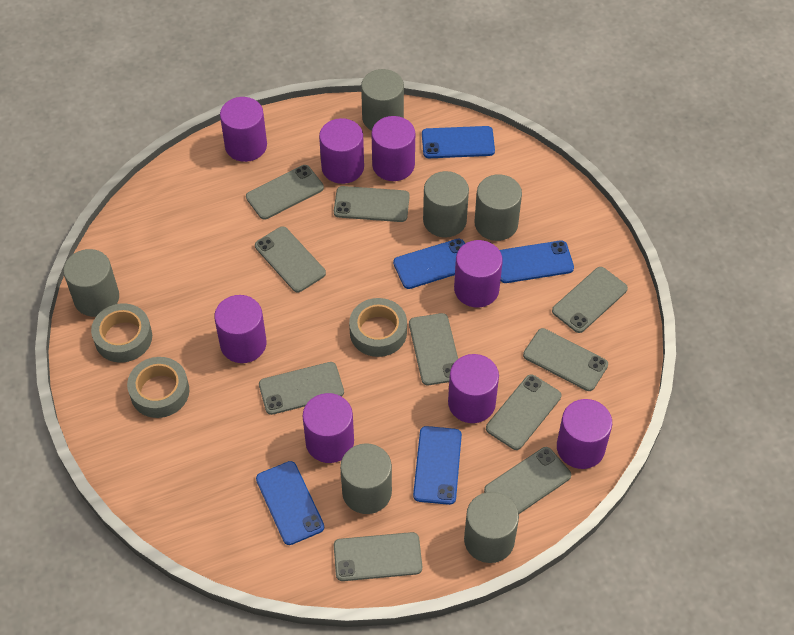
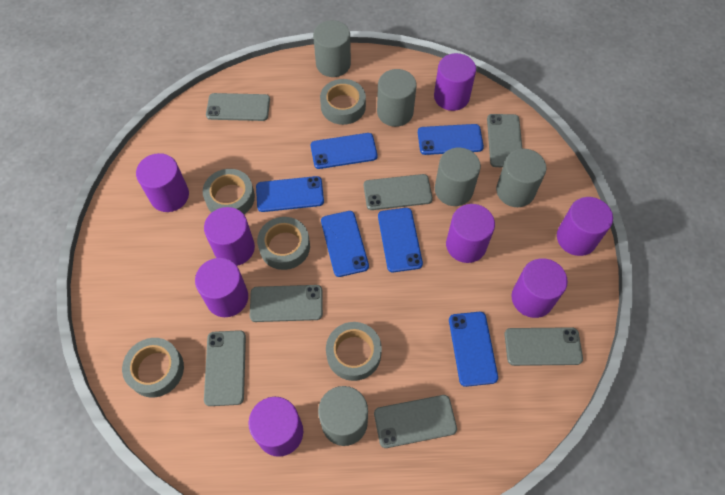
blue phone: [256,461,324,545] [393,239,465,289] [413,426,462,505] [422,126,495,158] [499,240,574,283] = 5 -> [256,176,324,212] [311,133,377,169] [321,211,369,277] [378,208,423,272] [418,124,484,155] [449,312,498,387] = 6
grey cylinder: [63,249,119,317] [340,443,392,514] [361,69,404,131] [423,171,469,238] [464,492,519,563] [474,174,522,241] = 6 -> [313,20,351,77] [318,386,368,446] [377,69,417,127] [435,148,481,206] [496,149,546,207] = 5
grey phone: [246,165,324,220] [255,226,326,292] [259,362,344,415] [334,186,410,222] [334,532,422,581] [409,313,458,385] [484,447,571,514] [486,374,561,450] [523,328,608,391] [552,267,628,333] = 10 -> [204,330,246,406] [206,93,270,121] [250,285,323,322] [364,174,433,210] [374,395,457,448] [487,114,522,167] [504,327,583,366] = 7
grey tape: [91,303,152,363] [127,357,189,418] [349,298,407,357] = 3 -> [122,338,184,398] [203,169,255,214] [257,217,310,270] [320,79,366,125] [326,322,382,381] = 5

